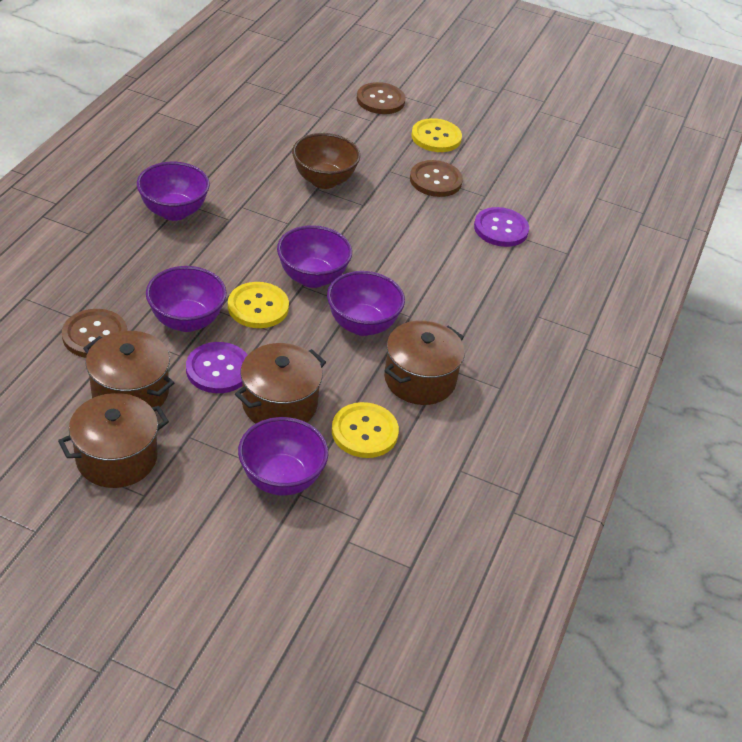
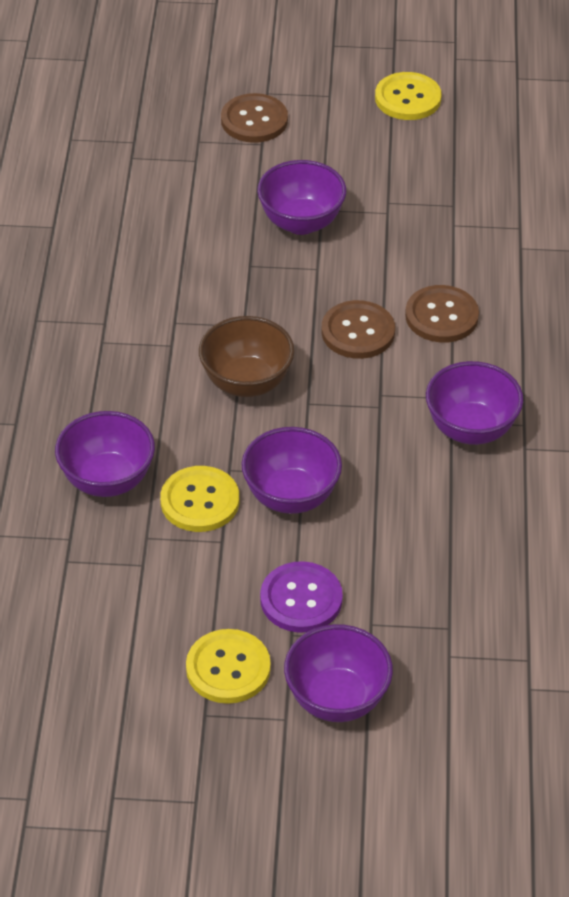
brown pot: [58,393,169,488] [83,331,174,412] [235,343,326,424] [384,320,465,405] = 4 -> none = 0
purple button: [186,342,247,393] [474,207,529,247] = 2 -> [260,561,343,633] = 1

